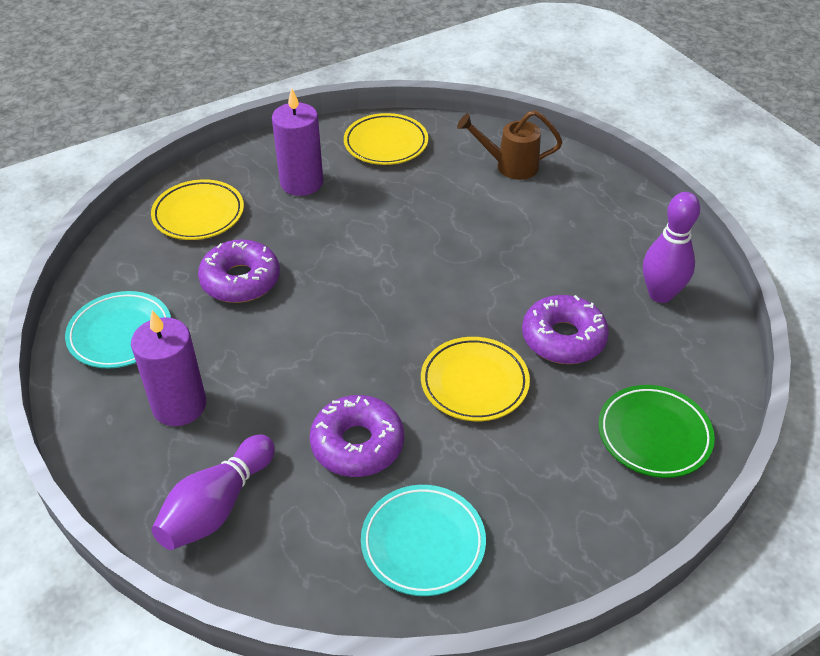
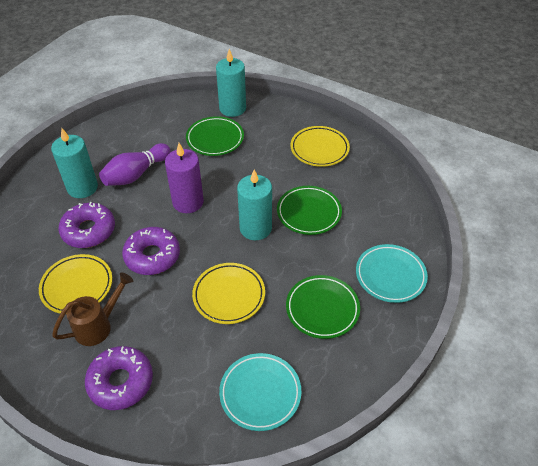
green plate: [598,385,715,478] = 1 -> [186,116,244,156] [277,186,342,235] [286,275,360,339] = 3
purple bowling pin: [152,435,275,550] [643,192,700,303] = 2 -> [99,143,171,186] = 1
purple candle: [131,310,206,426] [272,88,323,196] = 2 -> [165,143,204,213] = 1
turquoise candle: none = 0 -> [51,128,98,198] [216,49,246,117] [237,170,272,240] = 3

